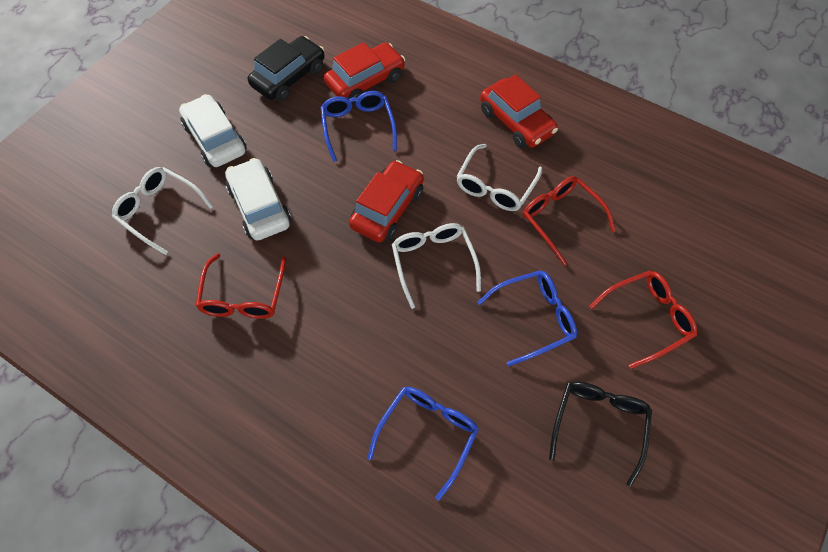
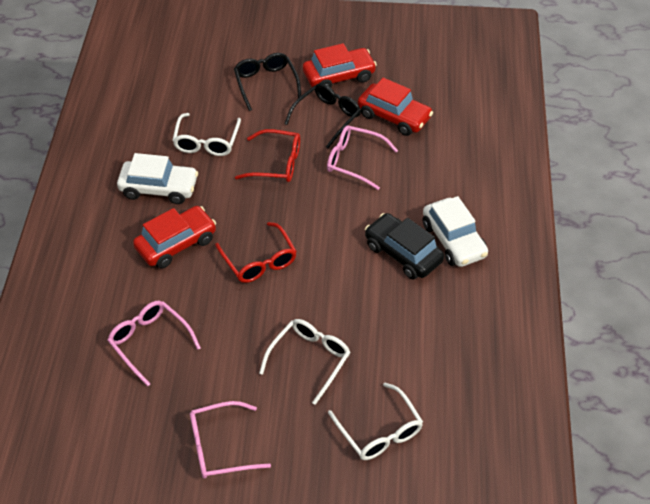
black glasses: [549,381,652,487] = 1 -> [234,53,301,111] [284,83,361,148] = 2
blue glasses: [320,91,397,162] [367,387,479,501] [477,270,577,366] = 3 -> none = 0
pink glasses: none = 0 -> [107,301,201,386] [190,401,271,479] [327,125,398,190] = 3
red glasses: [195,253,286,319] [523,176,616,266] [589,271,697,369] = 3 -> [215,222,297,283] [235,129,300,182] = 2

